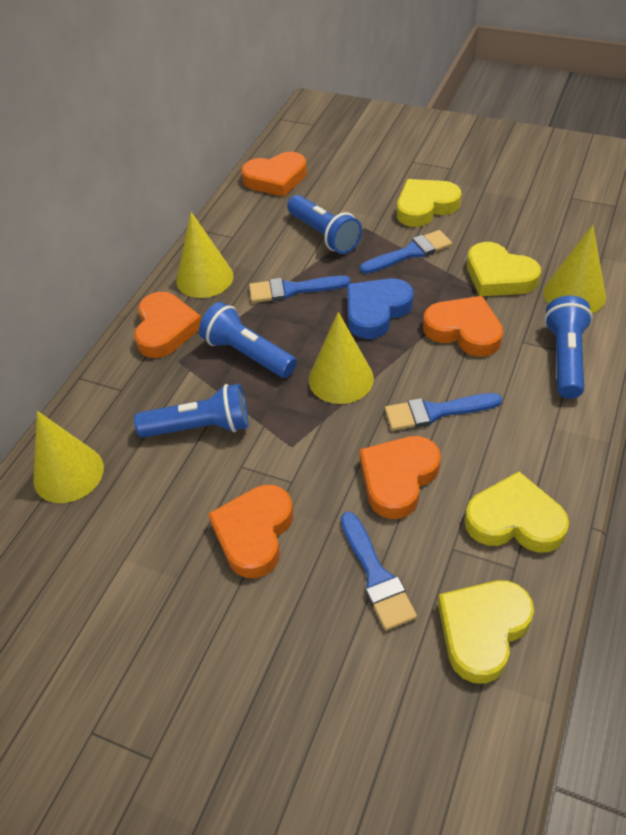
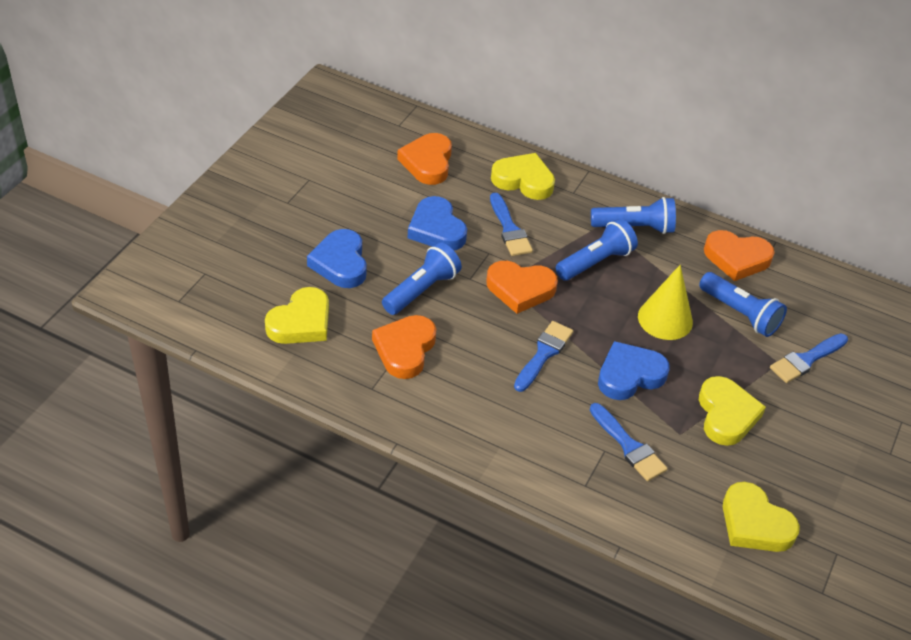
blue heart: [347,278,413,339] = 1 -> [307,229,367,288] [408,196,467,251] [598,341,670,400] = 3
orange heart: [134,292,201,358] [208,485,293,578] [241,152,307,197] [360,436,441,519] [423,296,503,357] = 5 -> [372,315,436,379] [397,133,452,185] [486,261,558,314] [704,230,775,281] = 4
yellow cone: [33,411,104,503] [176,212,233,298] [309,312,374,404] [544,225,606,313] = 4 -> [638,265,693,340] = 1

